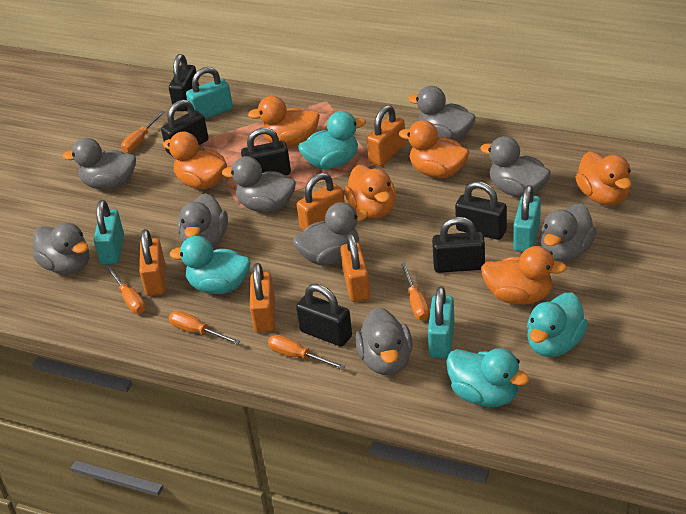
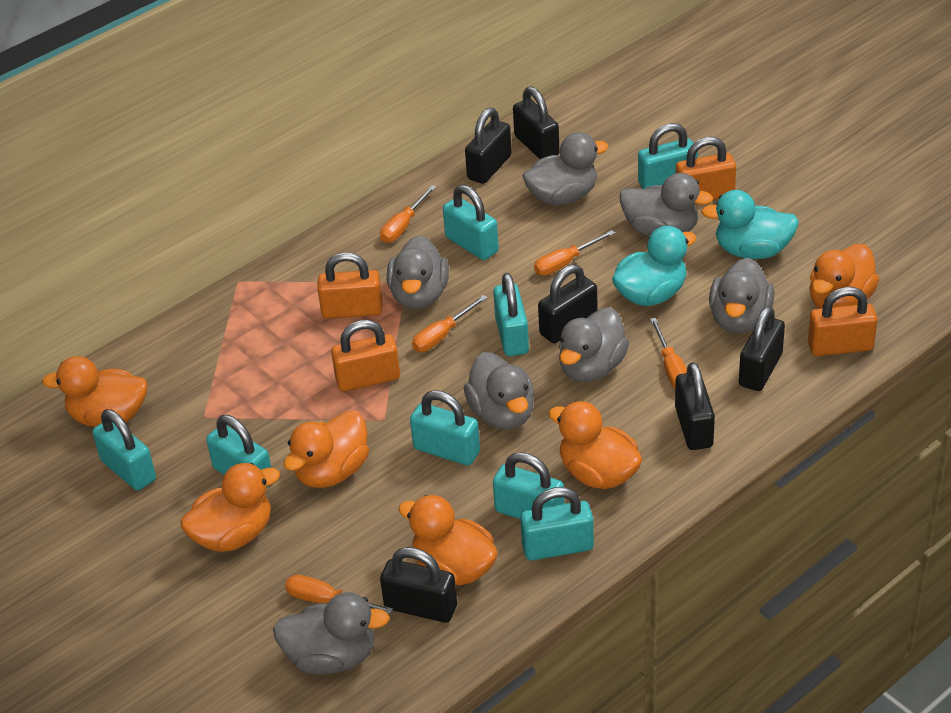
grey duck: [33,223,90,274] [63,138,136,190] [178,193,228,247] [222,156,296,212] [293,202,368,265] [355,307,413,375] [408,86,476,141] [480,136,551,197] [540,204,597,262] = 9 -> [273,592,390,675] [387,235,449,309] [464,352,534,430] [523,132,608,206] [559,307,629,382] [620,173,713,236] [709,258,775,333] = 7
orange padlock: [139,229,165,296] [250,263,275,333] [297,173,345,231] [340,233,370,302] [366,105,406,166] = 5 -> [317,252,382,319] [331,320,400,392] [676,137,736,200] [808,287,878,356] = 4
turquoise duck: [170,236,250,294] [298,111,366,169] [446,348,530,407] [527,292,588,357] = 4 -> [612,226,696,306] [701,190,799,259] = 2
turquoise padlock: [94,200,124,265] [186,67,233,119] [428,286,455,359] [513,185,541,252] = 4 -> [92,409,156,491] [206,415,271,488] [410,390,480,466] [443,185,499,260] [493,273,529,356] [493,452,565,519] [520,487,594,561] [638,123,698,189] = 8

